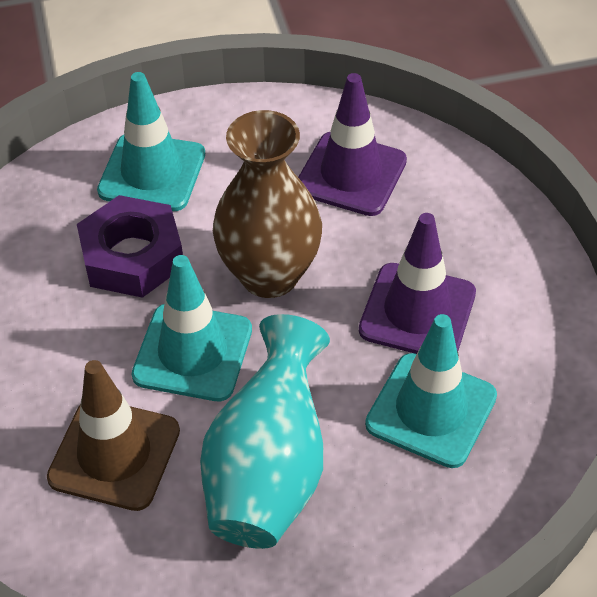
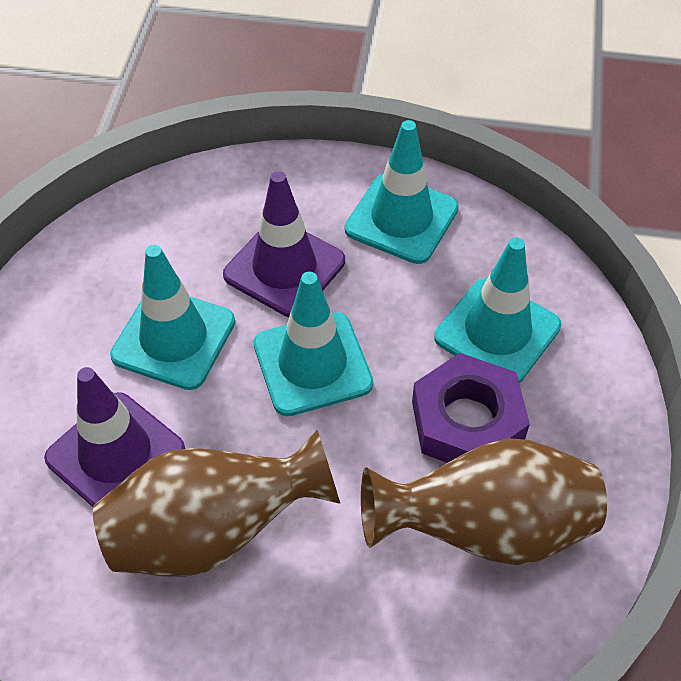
brown traffic cone: [47,360,180,511] = 1 -> none = 0
brown vase: [213,110,322,298] = 1 -> [93,430,340,577] [361,438,607,565] = 2
turquoise traffic cone: [97,72,205,211] [132,255,252,401] [365,314,497,468] = 3 -> [110,245,235,390] [254,272,373,416] [345,120,459,264] [434,237,561,383] = 4
turquoise vase: [200,314,330,549] = 1 -> none = 0

